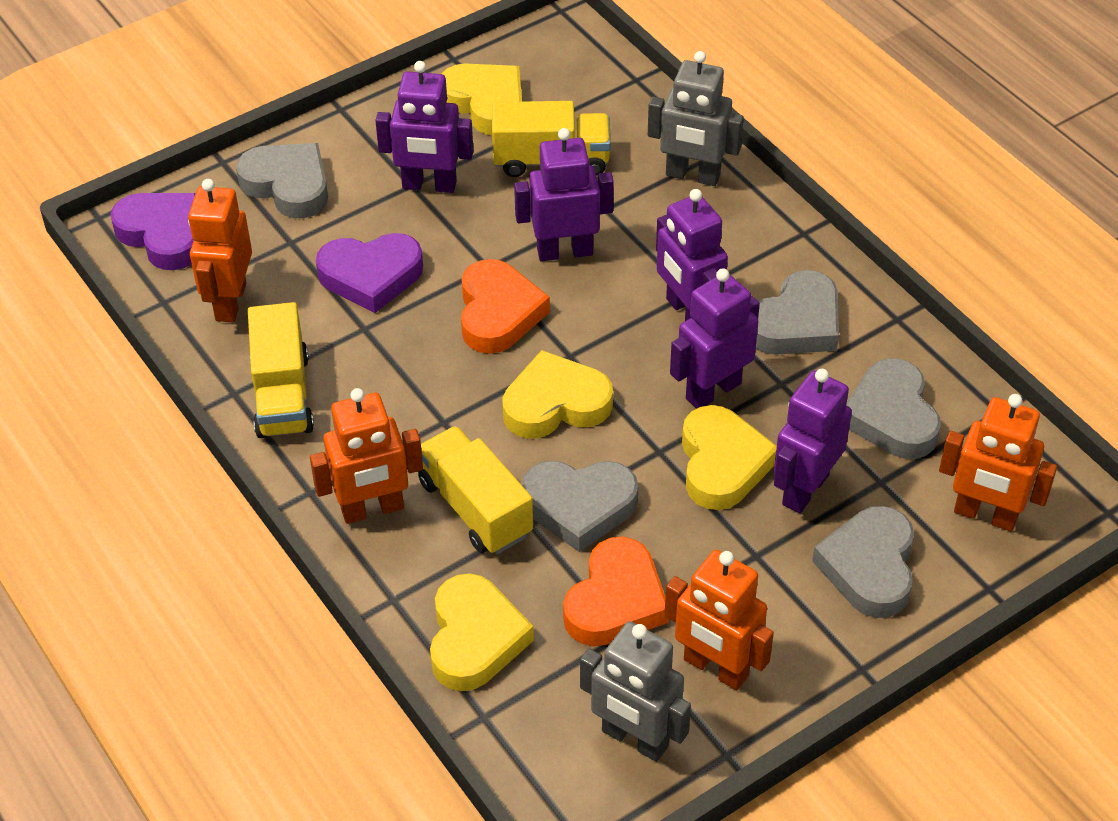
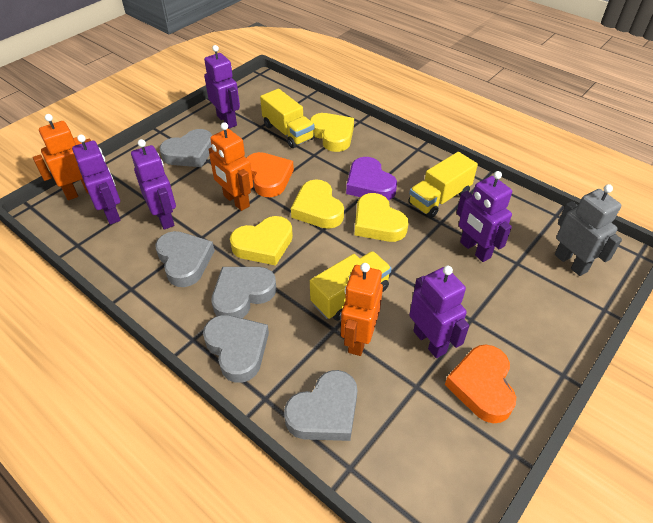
grey robot: [580,621,691,762] [648,51,744,186] = 2 -> [555,184,622,276] = 1
orange robot: [188,179,252,322] [310,388,423,524] [665,550,774,690] [939,394,1057,532] = 4 -> [33,114,91,200] [209,122,253,211] [341,263,383,356] = 3
purple heart: [111,193,196,270] [316,233,423,313] = 2 -> [346,157,397,200] = 1

